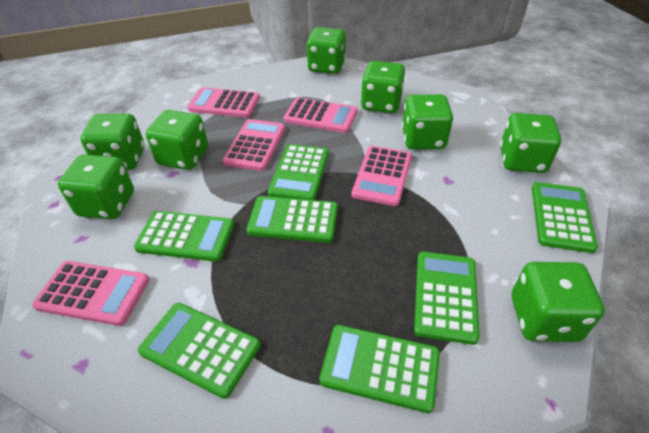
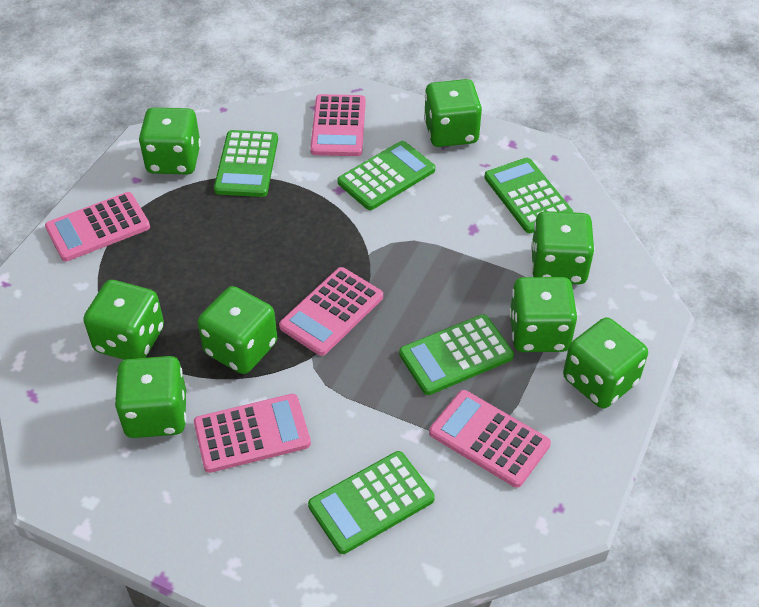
green calculator: [134,211,234,262] [138,303,260,399] [246,196,338,243] [268,144,329,200] [319,325,440,413] [414,252,480,345] [532,182,598,253] = 7 -> [214,130,278,197] [308,451,435,554] [338,141,435,210] [399,314,514,395] [484,158,574,233] = 5

